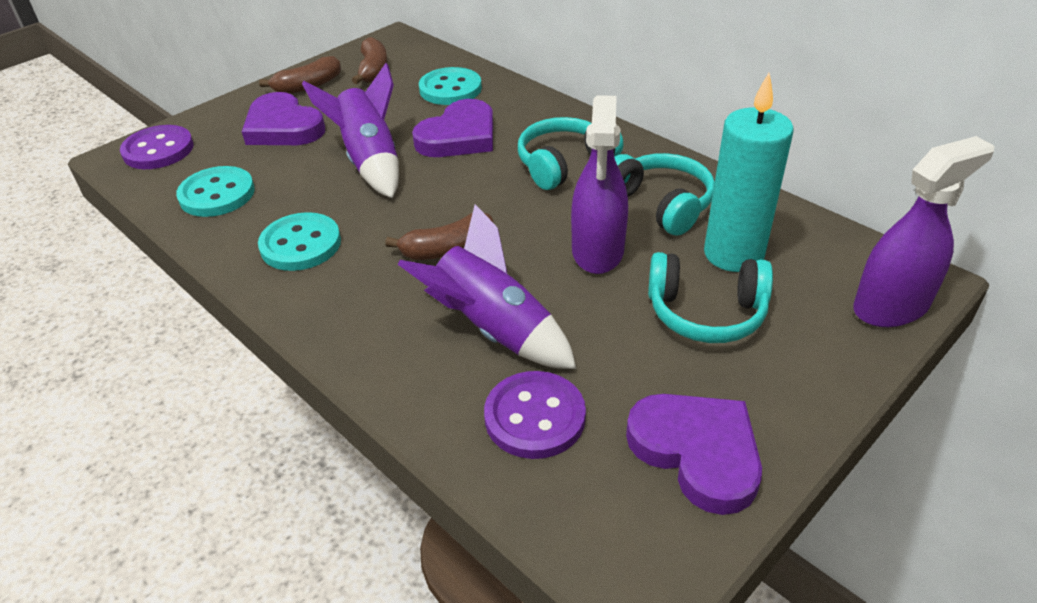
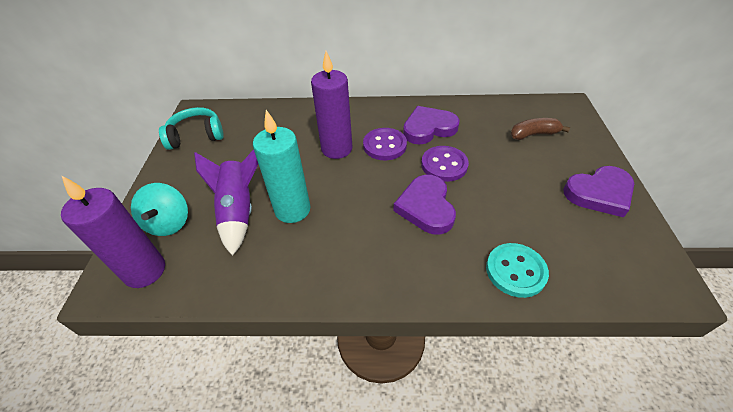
brown banana: [259,56,341,94] [352,37,388,84] [385,213,493,260] = 3 -> [511,118,570,140] = 1
purple candle: none = 0 -> [61,175,165,288] [311,51,352,159] = 2
purple rocket: [302,63,399,198] [398,204,577,369] = 2 -> [194,149,258,256] = 1
purple spray bottle: [571,95,628,274] [853,136,994,327] = 2 -> none = 0
turquoise button: [176,166,255,217] [258,212,341,271] [419,67,482,105] = 3 -> [486,243,549,298] = 1
turquoise headphones: [518,117,623,190] [614,153,715,236] [648,252,773,343] = 3 -> [159,107,224,150] = 1
turquoise spinning top: none = 0 -> [131,183,188,236] = 1

